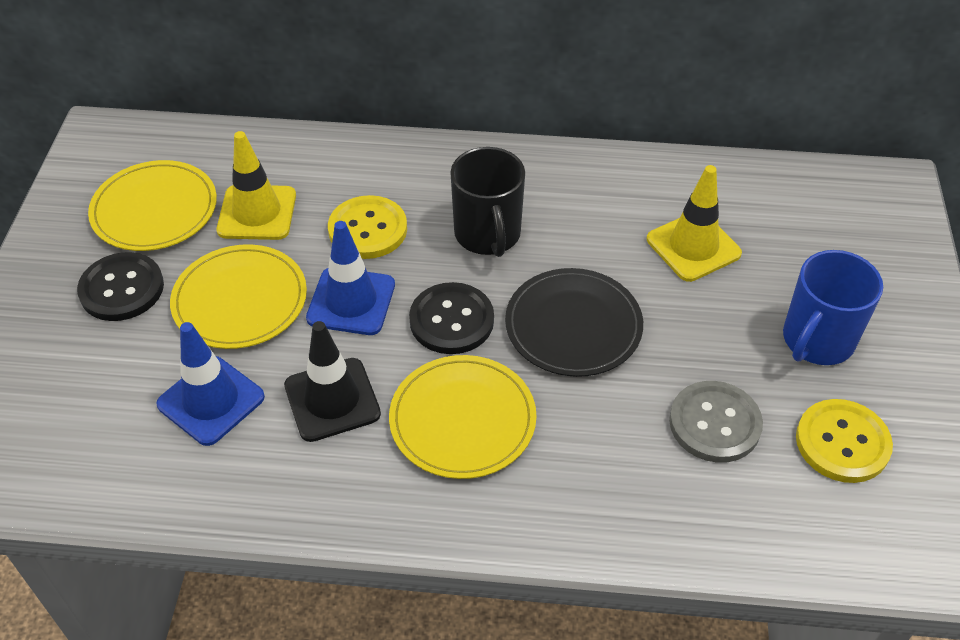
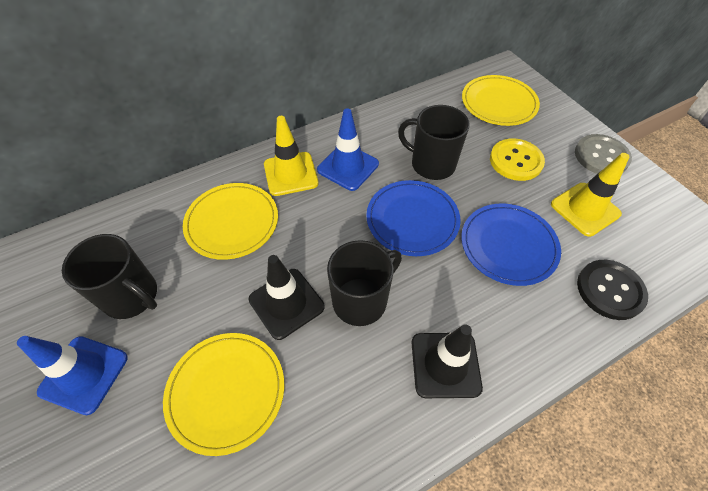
black button: [77,252,164,321] [409,282,494,354] = 2 -> [577,260,648,320] = 1
black mug: [450,147,525,257] = 1 -> [62,234,157,319] [327,240,402,326] [398,105,469,180] = 3
black plate: [505,268,643,377] = 1 -> none = 0
black traffic cone: [284,321,381,442] = 1 -> [248,255,325,340] [412,324,483,398] = 2
blue mug: [783,250,883,365] = 1 -> none = 0
blue plate: none = 0 -> [366,180,461,256] [461,204,561,286] = 2
yellow button: [328,195,407,259] [796,399,893,483] = 2 -> [490,138,545,181] = 1

